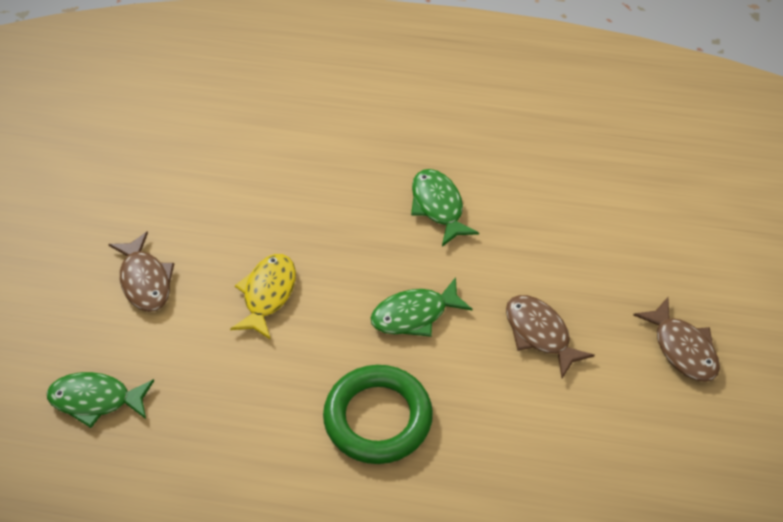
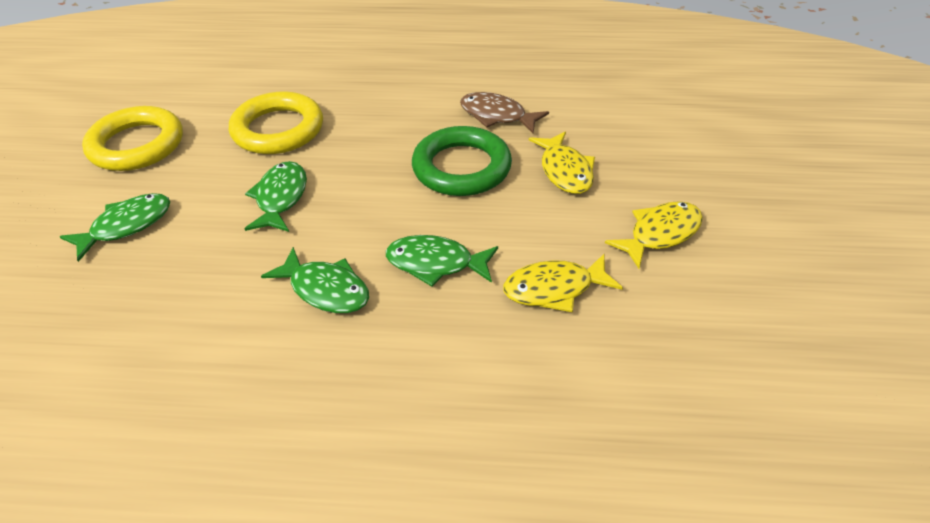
brown fish: [108,231,174,312] [506,295,595,378] [633,297,720,382] = 3 -> [460,92,549,134] = 1
green fish: [47,372,154,428] [371,277,473,337] [411,169,479,247] = 3 -> [59,193,170,262] [244,161,307,232] [261,247,369,313] [386,235,498,287] = 4
yellow fish: [230,254,296,340] = 1 -> [503,254,623,312] [529,131,595,194] [605,201,703,269] = 3
yellow ring: none = 0 -> [82,106,183,171] [229,91,323,154] = 2

